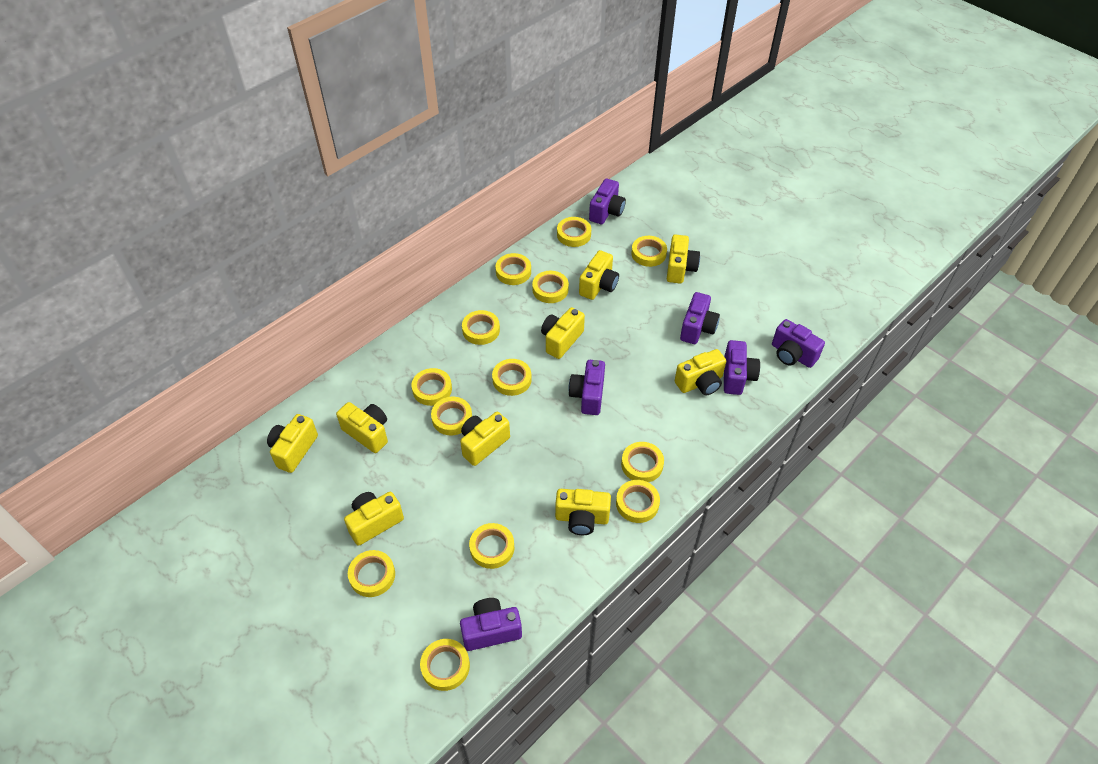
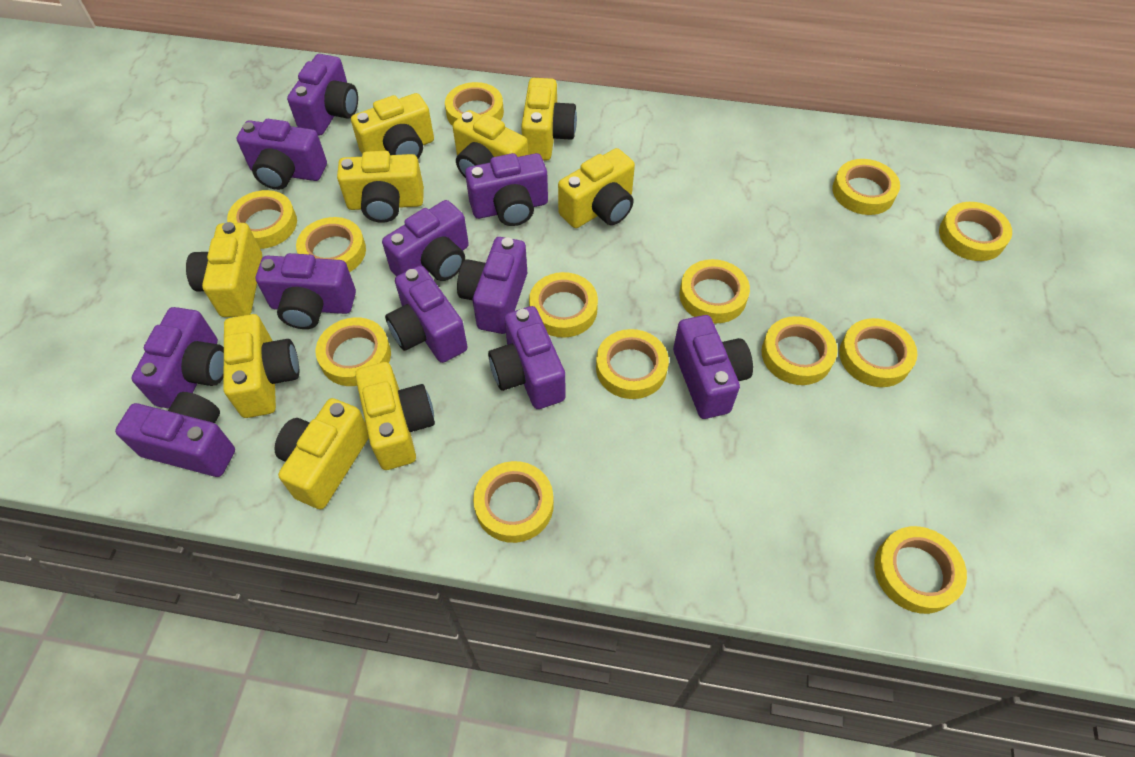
purple camera: [460,598,522,651] [568,360,605,415] [589,178,626,224] [680,292,720,344] [724,340,760,395] [772,319,825,368] = 6 -> [115,392,235,477] [131,307,224,409] [237,119,327,190] [256,253,356,329] [287,54,358,135] [382,200,469,281] [385,266,468,363] [457,237,527,334] [465,153,548,226] [488,306,565,409] [673,315,753,419] = 11

